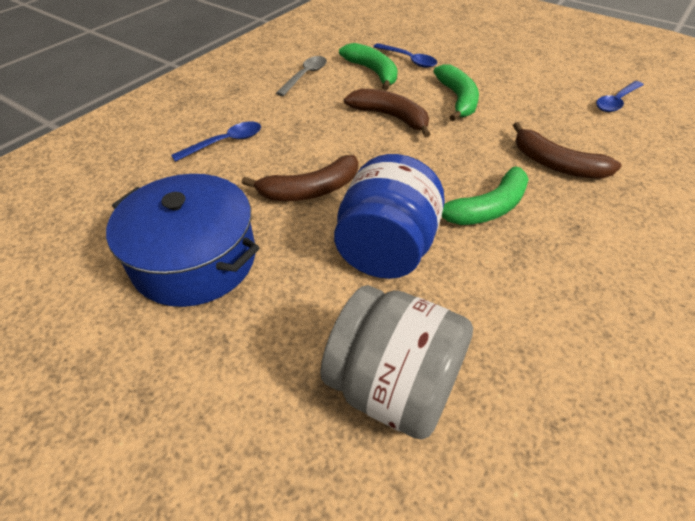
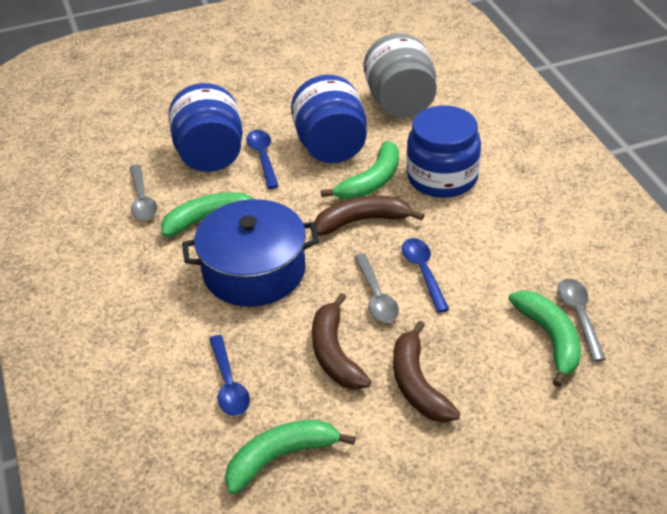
blue jar: [334,154,445,279] = 1 -> [168,83,243,172] [291,75,367,163] [406,106,481,198] = 3
green banana: [339,43,398,91] [433,64,479,122] [442,166,529,225] = 3 -> [161,192,254,237] [225,420,356,494] [321,141,399,199] [508,290,581,387] = 4
grey spoon: [276,56,327,96] = 1 -> [130,164,157,220] [354,253,399,323] [558,279,606,362] = 3

